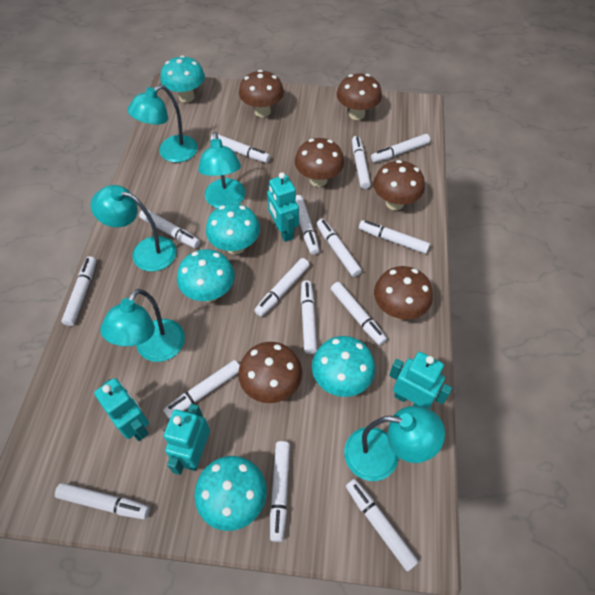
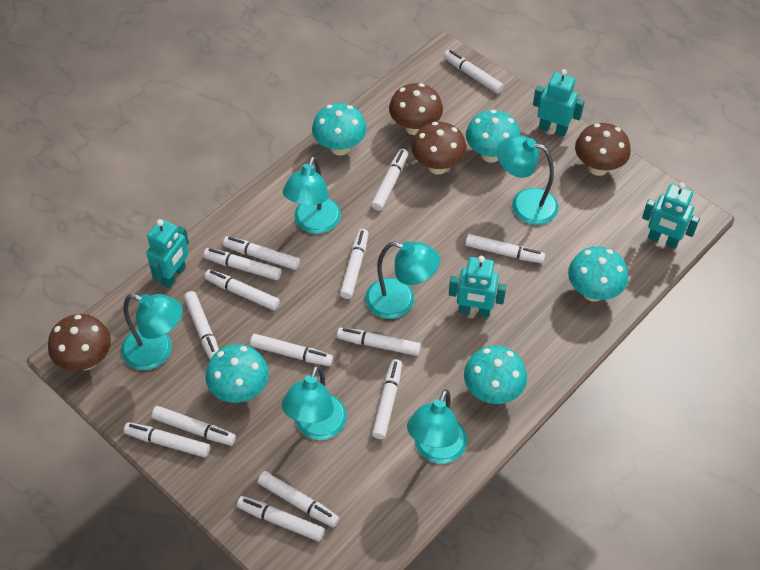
brown mushroom: [238,342,302,403] [239,70,284,117] [295,138,344,187] [337,74,382,120] [373,160,425,210] [374,266,433,320] = 6 -> [48,314,111,371] [389,83,443,135] [411,122,467,175] [575,123,631,176] = 4
turquoise lamp: [91,185,177,272] [100,289,185,362] [127,85,198,163] [198,132,245,208] [344,406,445,481] = 5 -> [121,294,183,370] [282,365,347,440] [283,156,341,234] [365,241,440,319] [407,389,467,464] [497,135,559,225] = 6

